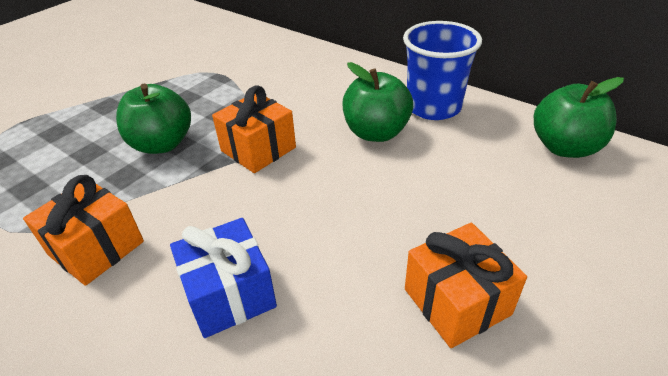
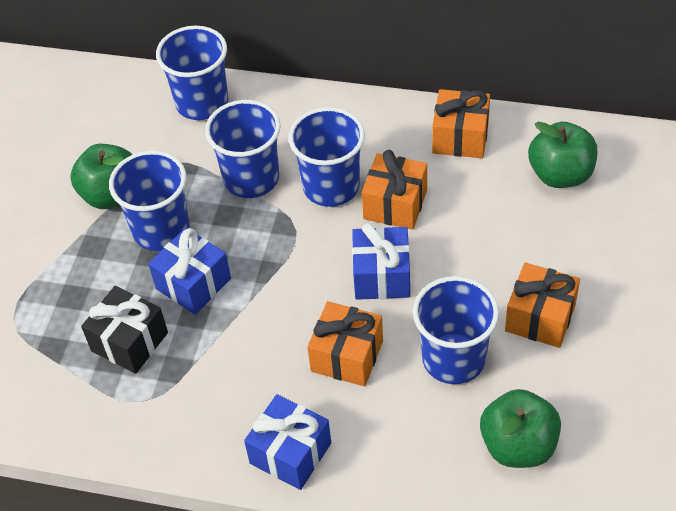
black gift: none = 0 -> [81,286,168,374] = 1
blue cup: [403,21,482,120] = 1 -> [109,150,190,251] [156,26,228,120] [205,100,281,198] [288,107,365,207] [413,276,499,384] = 5
blue gift: [170,218,277,338] = 1 -> [148,228,231,315] [244,394,331,490] [352,223,410,300] = 3
orange gift: [23,175,144,286] [212,85,296,173] [405,223,527,348] = 3 -> [307,301,383,386] [362,150,427,230] [432,89,490,158] [505,263,580,348] = 4

